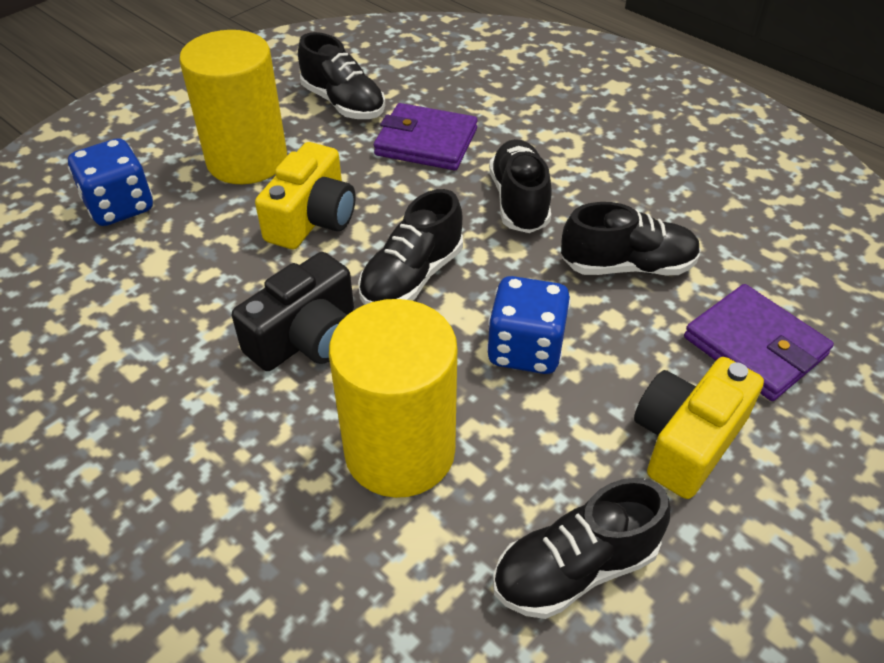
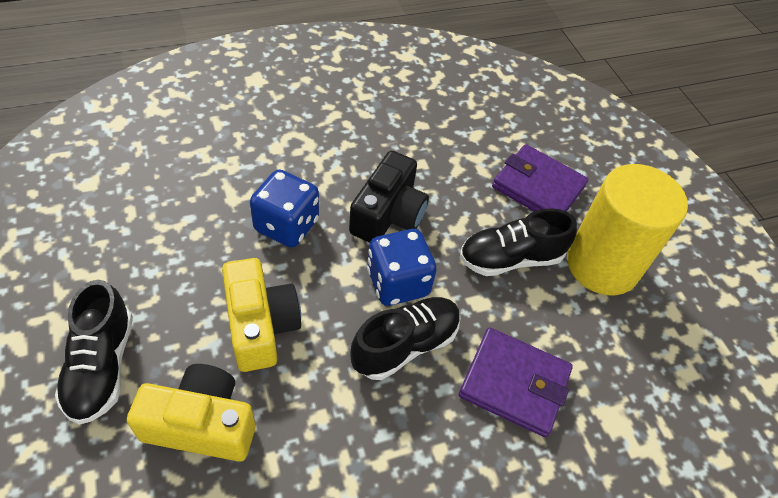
black shoe: [298,32,385,119] [358,189,463,305] [489,139,552,233] [493,478,670,619] [561,202,701,275] = 5 -> [55,280,133,425] [350,297,461,380] [460,208,577,276] = 3
yellow cylinder: [179,30,287,184] [329,299,457,498] = 2 -> [567,164,688,295] = 1

